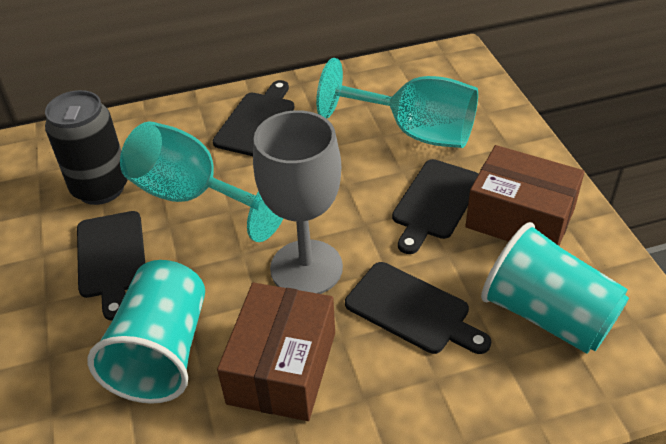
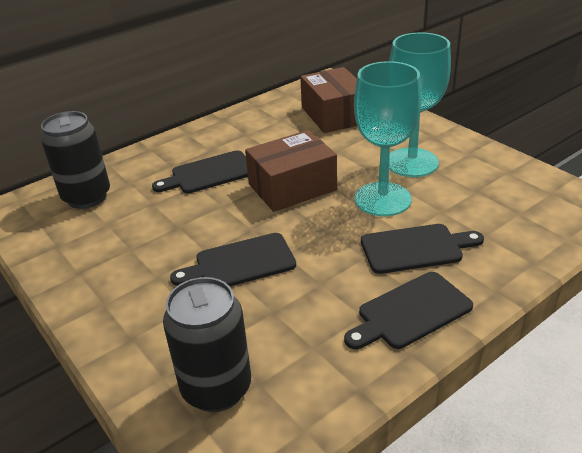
black can: [45,90,128,205] = 1 -> [41,111,110,209] [163,277,251,412] = 2
grey goblet: [253,110,343,294] = 1 -> none = 0
turquoise cup: [88,260,205,404] [481,222,629,354] = 2 -> none = 0

